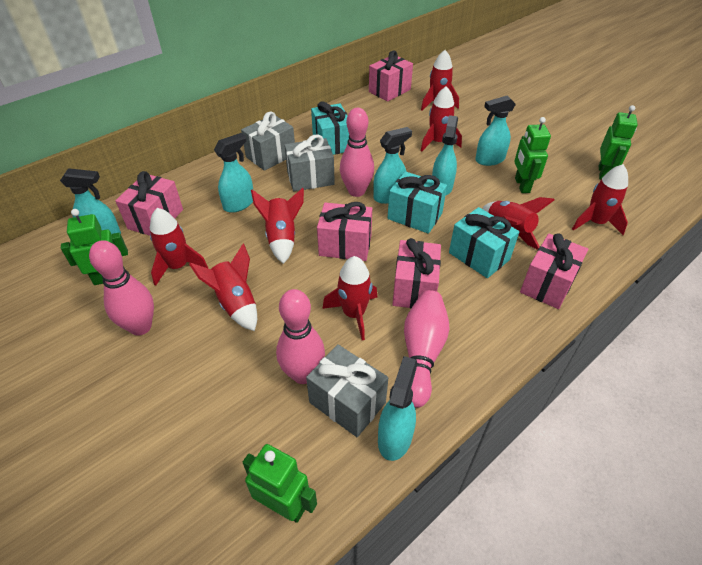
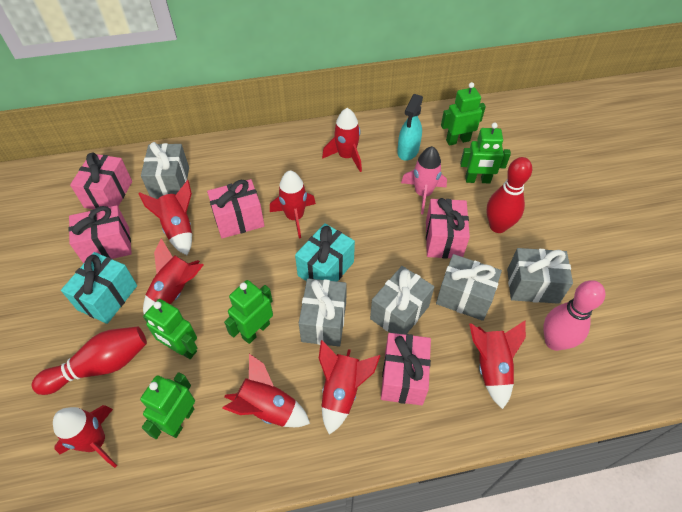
green robot: [61,209,128,285] [243,444,317,523] [514,117,551,193] [599,105,638,180] = 4 -> [140,372,195,439] [143,299,197,359] [224,280,273,344] [441,82,486,146] [460,123,511,183] = 5
grey gift: [241,111,295,171] [284,134,335,191] [306,344,388,437] = 3 -> [141,142,189,199] [299,278,347,347] [370,266,434,335] [436,254,502,321] [507,248,573,304] = 5
pink bowling pin: [89,240,154,336] [276,289,325,384] [340,108,374,197] [404,290,450,408] = 4 -> [543,280,605,351] = 1
pink rocket: none = 0 -> [401,146,447,214] = 1
red bowling pin: none = 0 -> [32,326,147,395] [487,157,532,233] = 2
turquoise gift: [311,101,349,155] [387,171,447,234] [449,207,519,278] = 3 -> [61,252,137,324] [295,223,355,281] = 2
turquoise spray bottle: [60,168,121,234] [214,133,253,213] [373,127,412,204] [378,356,418,461] [432,115,458,196] [475,95,516,166] = 6 -> [397,94,423,161] = 1

